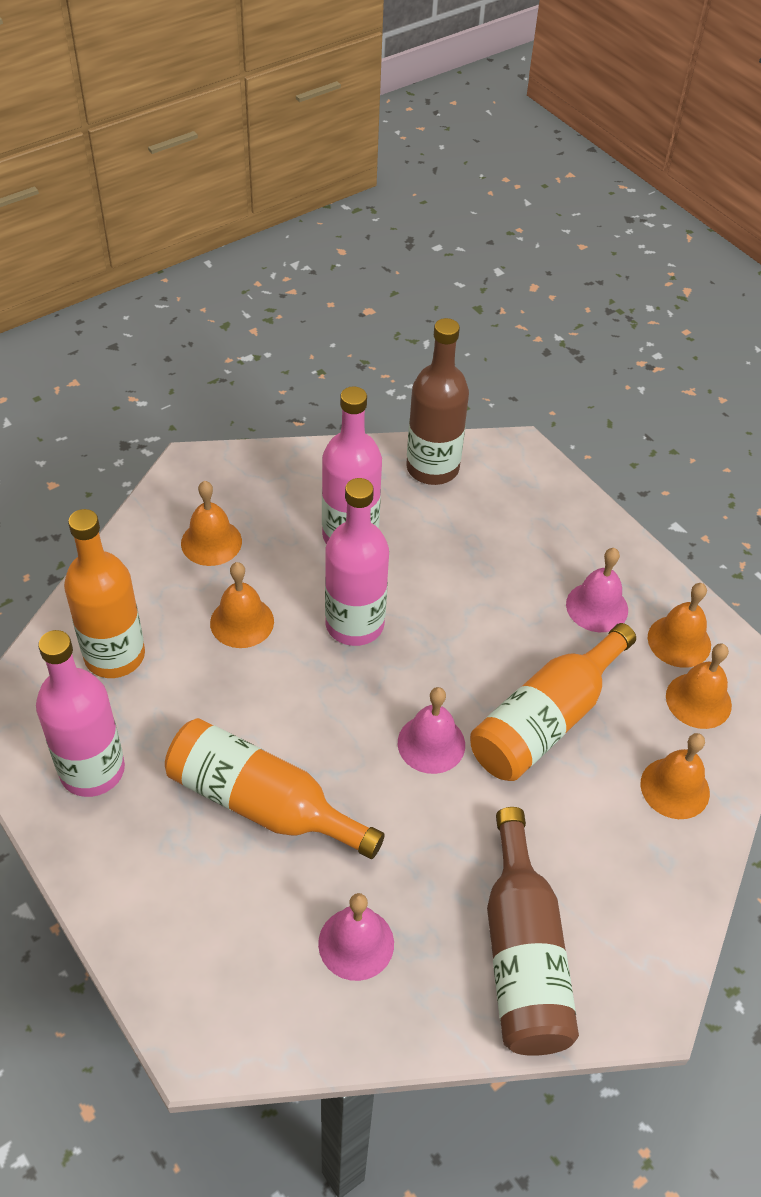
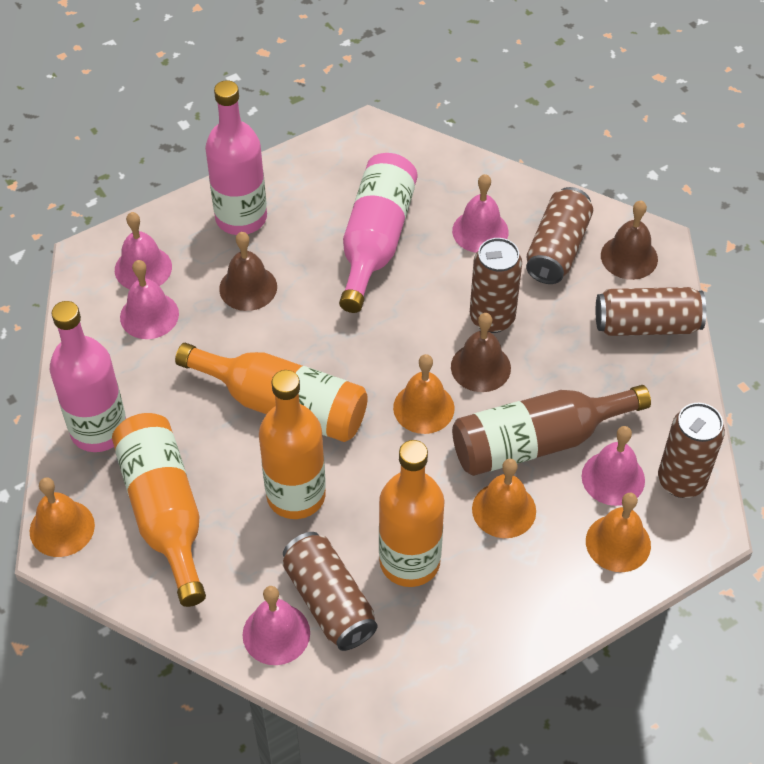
brown bell: none = 0 -> [219,232,277,311] [451,313,511,392] [601,201,658,280] = 3
brown bottle: [406,318,469,485] [487,807,579,1056] = 2 -> [452,385,651,476] = 1
brown can: none = 0 -> [282,532,378,651] [470,238,522,333] [526,187,593,284] [596,287,706,336] [658,403,725,498] = 5
orange bell: [181,481,242,566] [210,562,274,648] [641,733,710,819] [648,583,711,668] [666,643,732,729] = 5 -> [30,477,95,557] [393,354,455,434] [472,459,536,538] [586,493,651,572] = 4
orange bottle: [64,509,145,678] [165,718,385,859] [470,623,636,781] = 3 -> [112,413,206,607] [175,343,368,442] [259,370,326,519] [379,440,444,587] = 4
pink bell: [318,893,394,981] [398,687,465,774] [566,548,628,632] = 3 -> [115,212,172,289] [120,260,179,339] [243,586,310,665] [452,174,509,253] [582,426,645,506] = 5

